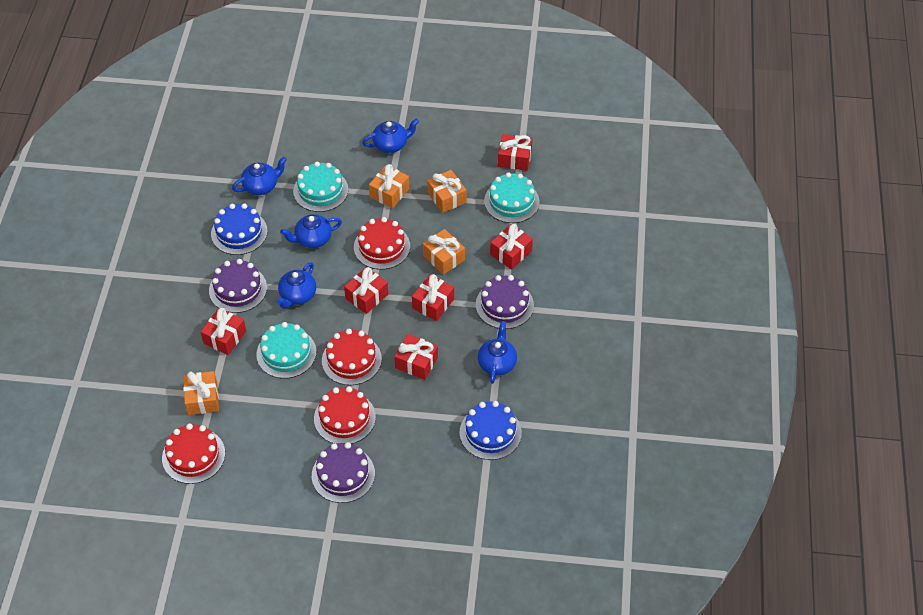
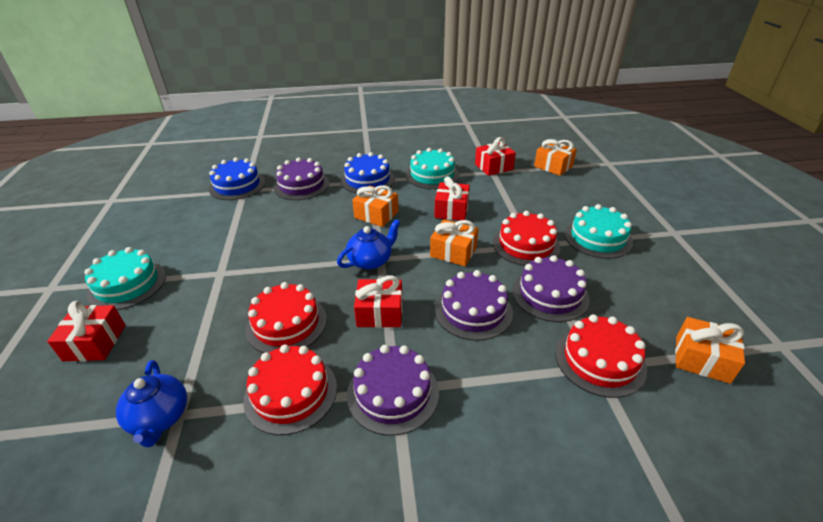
blue teapot: [232,157,287,195] [277,262,316,309] [280,214,342,248] [362,119,419,153] [478,321,517,384] = 5 -> [116,360,187,448] [337,219,401,270] = 2
purple cake: [209,259,267,313] [312,442,375,503] [476,275,534,329] = 3 -> [274,157,329,200] [347,345,439,436] [435,270,513,341] [512,255,590,322] = 4
red gift: [201,308,246,355] [344,267,388,314] [394,334,438,380] [412,274,454,321] [490,224,533,270] [498,134,532,171] = 6 -> [47,301,125,361] [354,275,402,328] [434,176,470,220] [475,137,516,176] = 4

